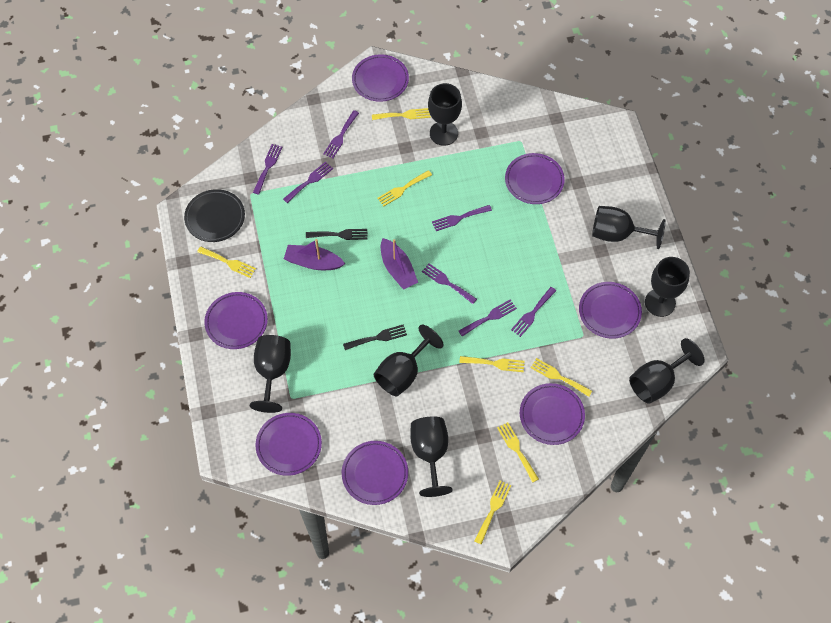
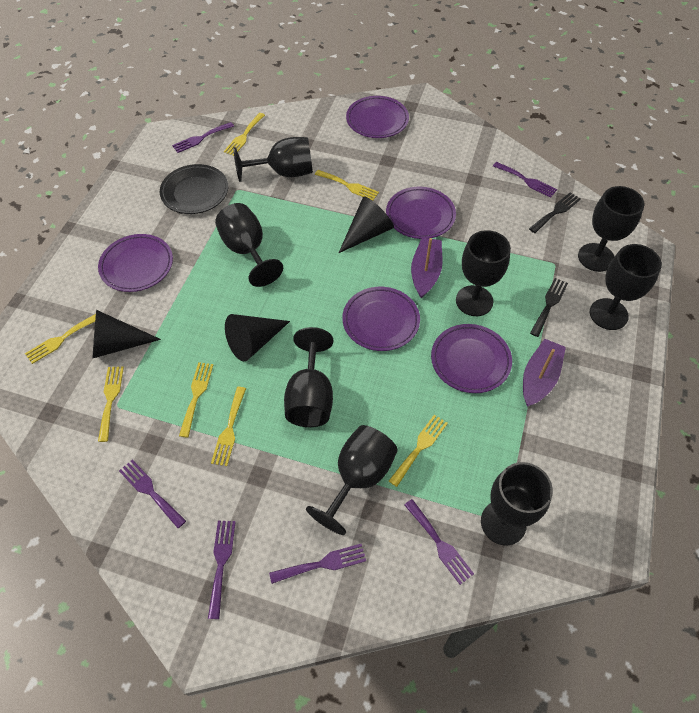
black cone: none = 0 -> [93,310,161,358] [225,314,290,361] [339,196,394,253] = 3
black goblet: [250,335,291,413] [374,325,444,396] [410,416,453,497] [428,83,462,146] [592,206,666,249] [629,338,705,404] [645,257,690,317] = 7 -> [215,203,283,287] [234,137,313,182] [284,327,333,427] [306,425,398,535] [456,230,511,316] [481,462,553,546] [578,186,644,272] [590,244,662,330] = 8
purple fork: [253,144,282,194] [283,162,333,203] [323,110,359,158] [422,263,477,304] [432,205,492,231] [459,300,517,336] [511,287,556,337] = 7 -> [119,460,186,528] [172,122,234,153] [208,521,236,619] [269,544,366,584] [404,499,474,585] [493,162,557,198] = 6
purple plate: [204,292,268,349] [255,413,322,476] [342,441,408,505] [352,54,409,102] [505,153,565,204] [520,383,585,445] [579,282,642,339] = 7 -> [98,234,173,292] [342,287,420,351] [346,96,409,138] [386,187,456,239] [431,324,512,393] = 5

